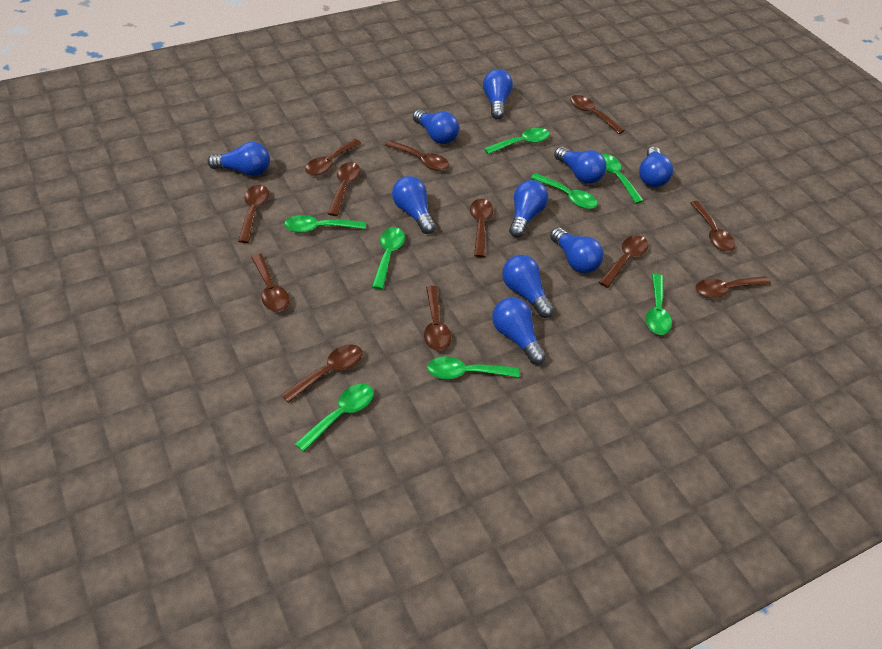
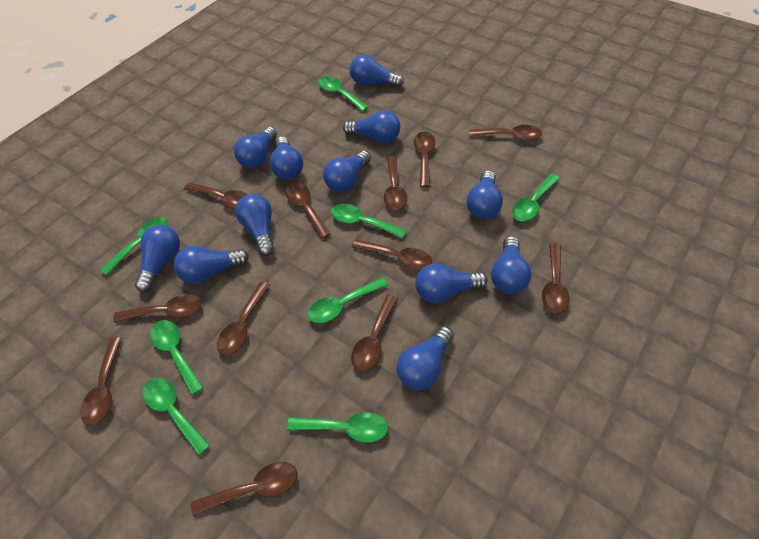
blue light bulb: [207,142,270,176] [392,176,436,234] [413,109,459,144] [483,69,513,119] [492,297,546,365] [502,255,554,318] [509,180,548,237] [550,227,604,273] [554,147,606,184] [639,147,673,187] = 10 -> [135,225,180,292] [174,246,249,284] [234,127,277,168] [235,194,275,256] [269,137,303,180] [323,150,371,192] [343,110,400,143] [350,55,404,88] [397,326,454,390] [415,264,487,303] [467,170,503,219] [491,236,531,294] = 12

